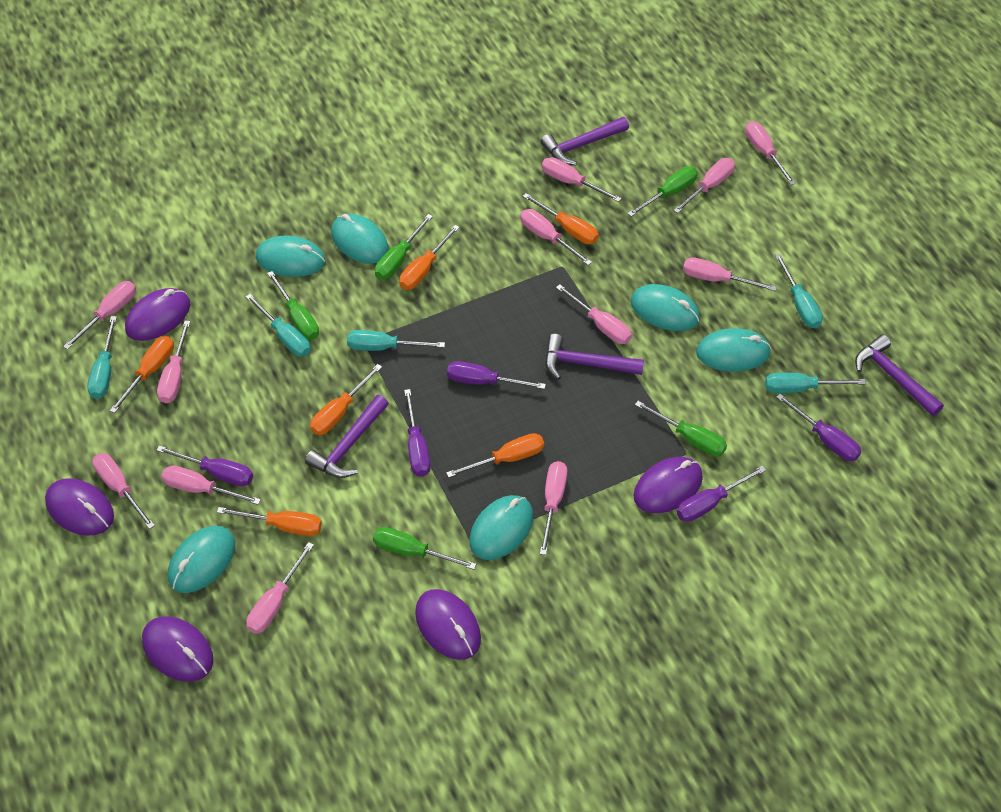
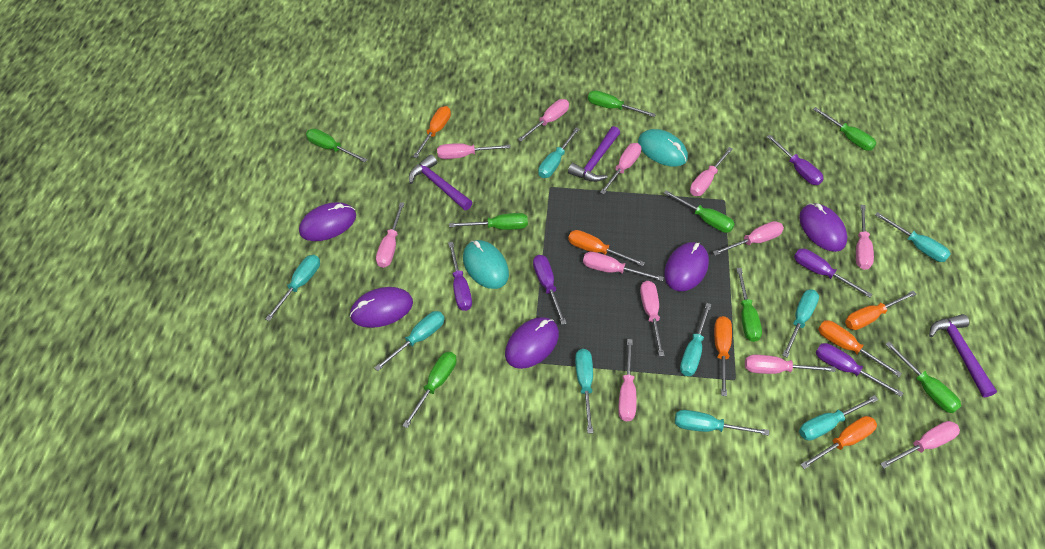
green screwdriver: [267,271,319,340] [373,527,476,570] [375,214,433,280] [627,166,698,217] [635,401,727,457] = 5 -> [306,129,368,162] [402,352,457,428] [449,213,528,230] [588,90,656,117] [664,190,735,233] [736,268,762,342] [813,107,876,151] [885,342,961,413] = 8
purple hammer: [305,395,389,478] [541,117,629,165] [545,334,644,380] [855,334,944,416] = 4 -> [409,155,472,210] [568,126,620,182] [929,314,997,397] = 3
turquoise mouse: [168,526,235,593] [256,235,325,277] [331,214,389,264] [469,495,534,560] [630,284,700,331] [696,328,771,372] = 6 -> [463,240,509,289] [638,129,688,167] = 2
turquoise screwdriver: [87,316,117,399] [245,294,311,357] [347,330,445,351] [765,373,866,393] [775,253,823,328] = 5 -> [265,255,320,321] [374,311,445,371] [538,128,580,178] [575,349,593,433] [675,410,769,436] [680,303,712,376] [782,289,819,358] [799,395,878,441] [875,212,951,262] = 9

